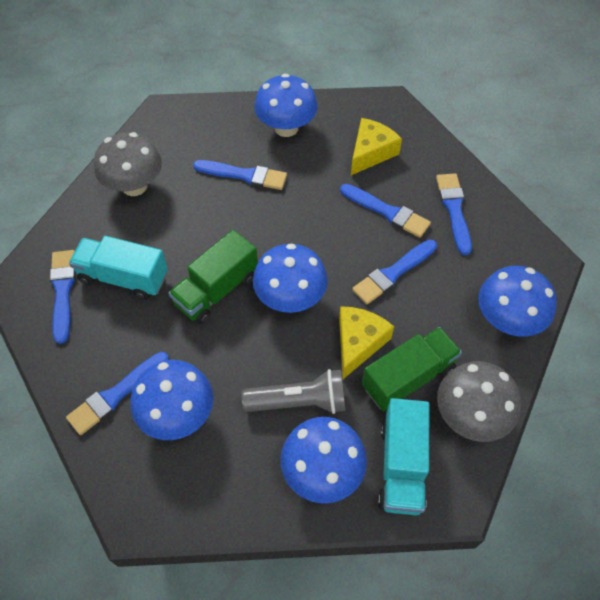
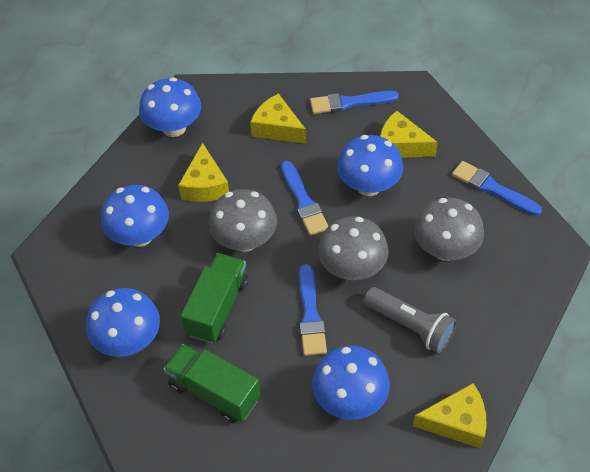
blue brush: [50,250,76,344] [66,352,169,435] [193,160,287,190] [340,184,431,238] [352,239,437,304] [436,173,472,255] = 6 -> [281,161,328,236] [299,264,327,356] [310,91,399,114] [452,161,542,216] = 4
grey mushroom: [94,132,162,196] [437,361,521,442] = 2 -> [209,189,277,252] [318,216,389,280] [414,198,484,261] = 3
turquoise truck: [69,236,168,300] [378,398,429,515] = 2 -> none = 0
yellow cheese: [339,306,394,379] [351,118,402,175] = 2 -> [178,143,229,202] [250,93,306,144] [380,111,438,158] [413,383,487,448] = 4

